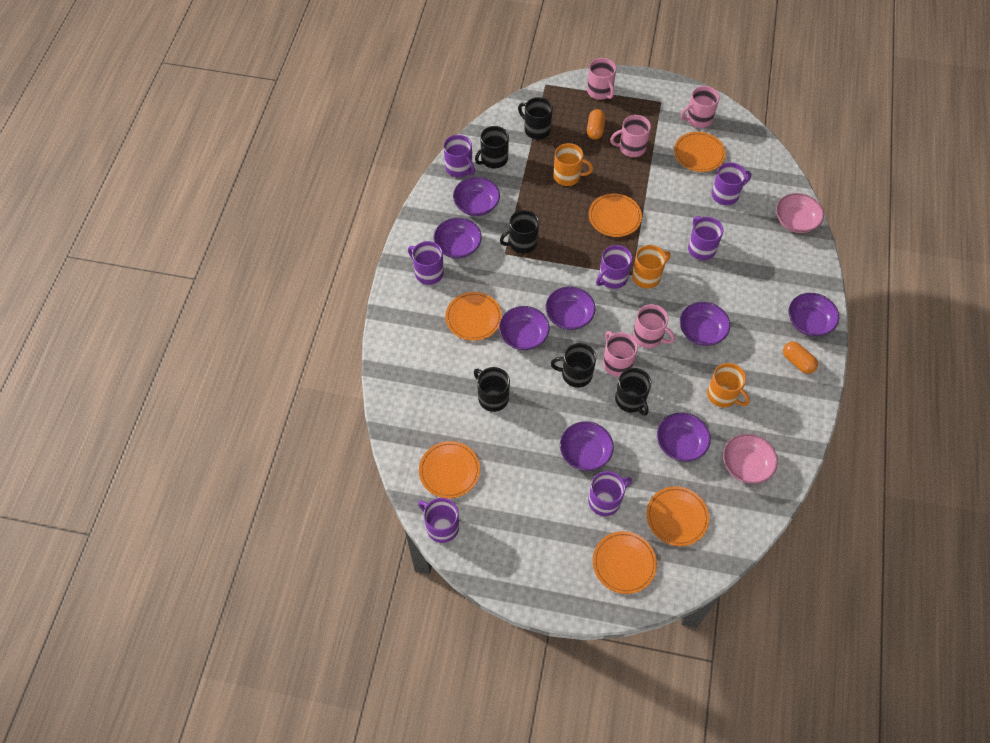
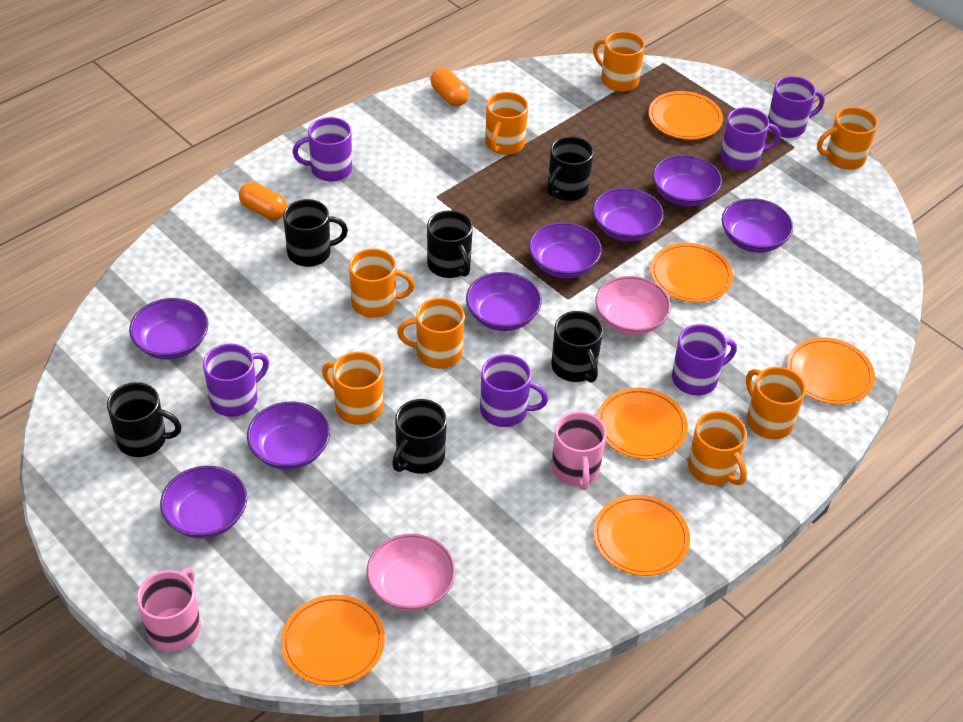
orange mug: [553,143,593,186] [632,245,671,289] [707,363,750,407] = 3 -> [322,352,383,425] [349,248,415,318] [397,298,465,369] [485,92,528,155] [593,31,645,92] [688,411,747,485] [746,367,806,439] [817,107,878,170] = 8
pink mug: [587,58,616,100] [603,331,638,377] [610,115,651,157] [633,304,675,348] [681,86,719,128] = 5 -> [137,567,201,652] [552,412,607,490] = 2
purple mug: [408,241,444,285] [418,498,459,543] [443,135,475,177] [588,471,632,516] [596,245,633,289] [688,216,724,260] [712,162,751,205] = 7 -> [203,344,269,417] [293,117,352,182] [480,354,548,427] [672,324,737,395] [720,107,780,170] [768,76,825,138] = 6

